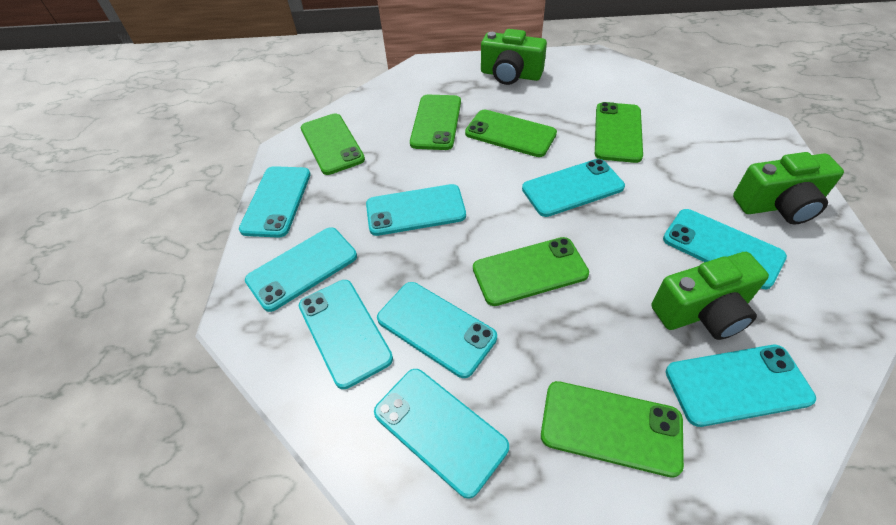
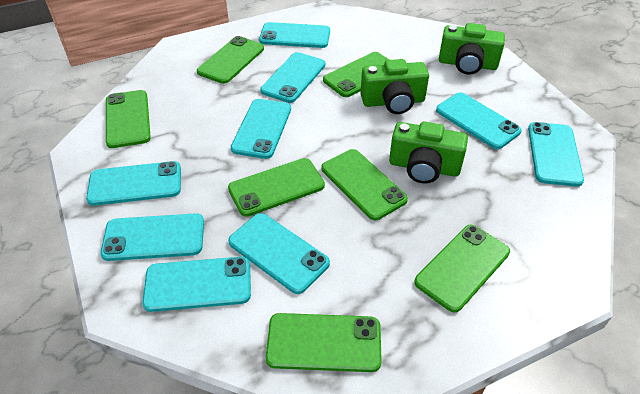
green phone: [301,113,365,175] [410,95,461,150] [465,109,557,157] [473,237,589,306] [541,381,684,478] [595,102,643,163] = 6 -> [106,90,151,148] [197,36,264,84] [228,158,325,217] [266,313,382,372] [321,149,408,220] [323,52,389,97] [414,225,510,312] = 7

